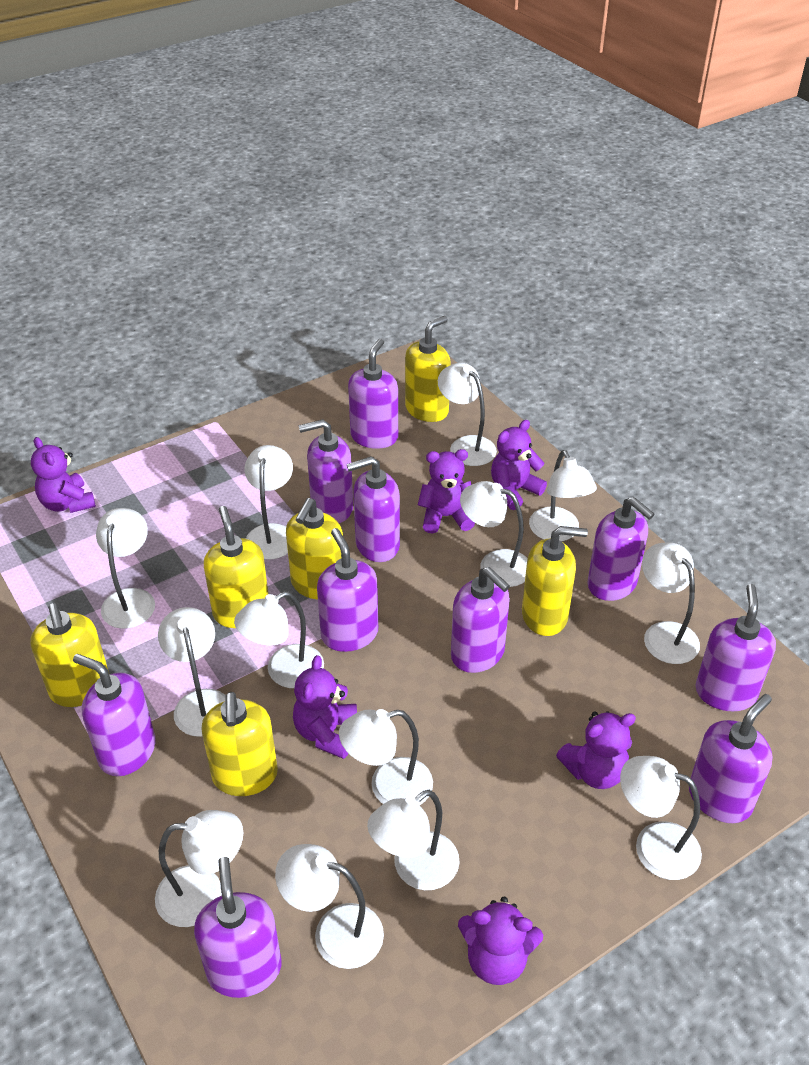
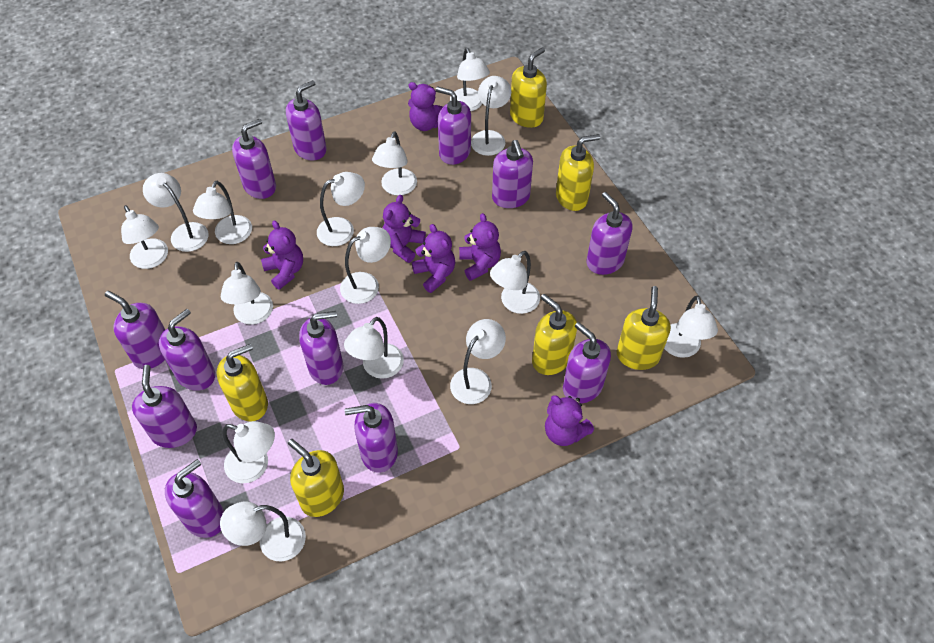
purple soap dispenser: [73,654,156,776] [194,857,281,998] [299,419,353,523] [317,528,378,652] [347,456,400,562] [348,339,398,449] [451,567,510,673] [588,497,654,601] [689,694,773,823] [695,584,776,711] = 10 -> [105,291,165,369] [132,365,197,448] [159,309,215,391] [165,459,224,538] [232,118,276,199] [286,80,327,161] [299,311,343,385] [345,403,398,473] [436,86,471,165] [492,140,533,208] [563,322,611,403] [586,192,633,275] = 12
white lamp: [96,508,155,629] [155,810,243,927] [158,607,226,737] [234,591,324,688] [245,445,293,560] [275,844,384,969] [339,709,433,805] [367,790,460,890] [438,363,497,466] [460,481,528,587] [529,450,597,541] [620,756,702,880] [642,543,700,664] = 13 -> [121,205,168,269] [143,173,208,252] [193,181,252,244] [220,501,306,561] [221,262,273,324] [223,421,275,483] [317,172,365,246] [340,227,391,304] [344,317,404,379] [372,131,417,196] [450,48,490,111] [450,319,506,404] [471,76,511,156] [490,251,540,314] [664,295,718,358] = 15

